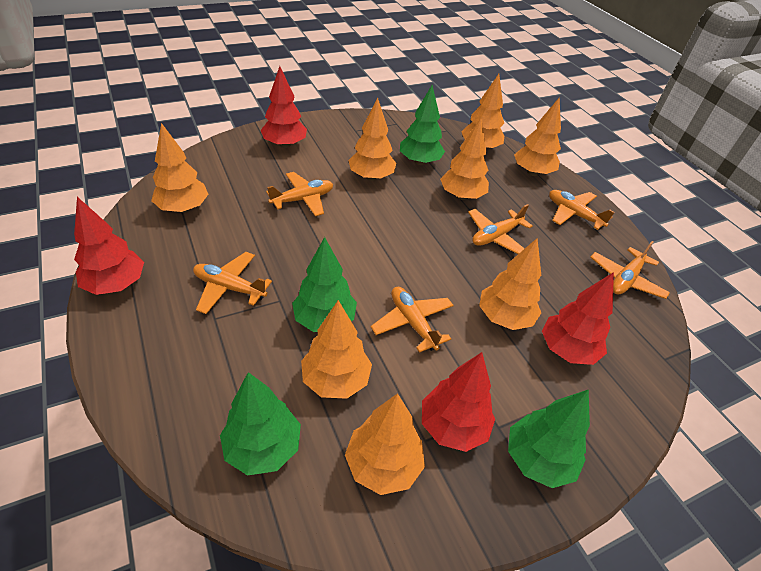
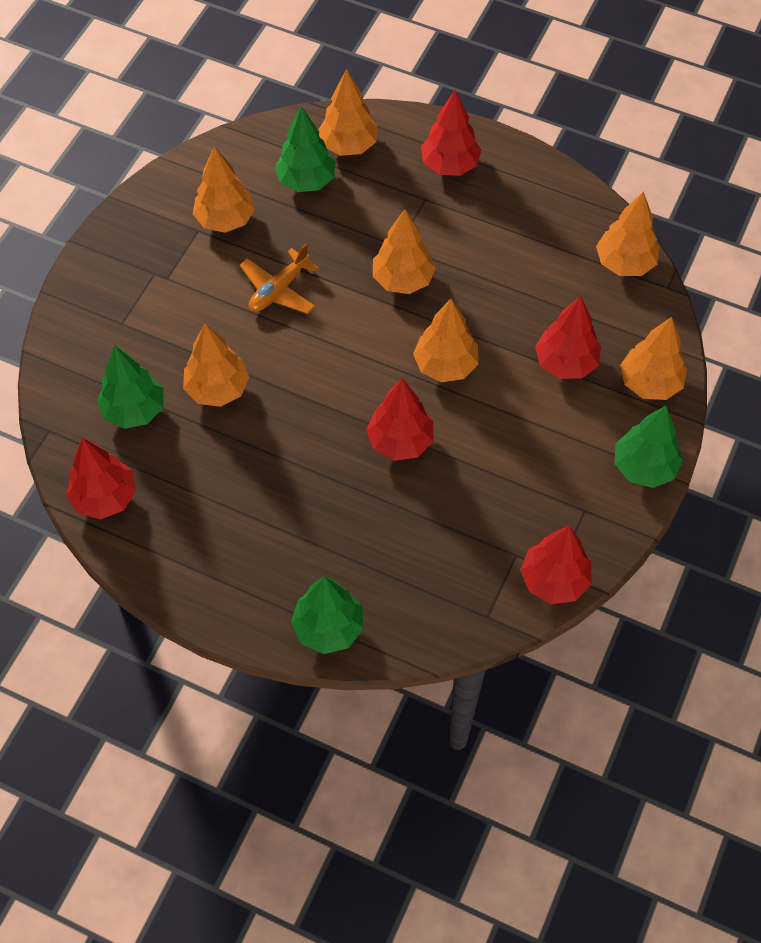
orange plane: [193,252,272,314] [266,172,333,216] [371,287,454,353] [468,204,533,254] [549,190,615,230] [590,241,670,299] = 6 -> [240,243,319,314] = 1
orange tree: [151,123,208,213] [301,300,372,399] [345,393,425,495] [348,98,396,181] [440,118,489,200] [461,74,504,148] [479,238,541,330] [514,97,561,176] = 8 -> [183,324,250,407] [193,146,255,233] [319,69,378,156] [373,209,436,294] [413,299,479,382] [596,191,659,276] [620,317,687,400] = 7
red tree: [74,197,144,295] [261,66,307,148] [422,352,495,452] [542,272,614,365] = 4 -> [66,438,136,519] [366,379,433,461] [421,90,481,176] [521,526,592,604] [535,296,601,379] = 5

